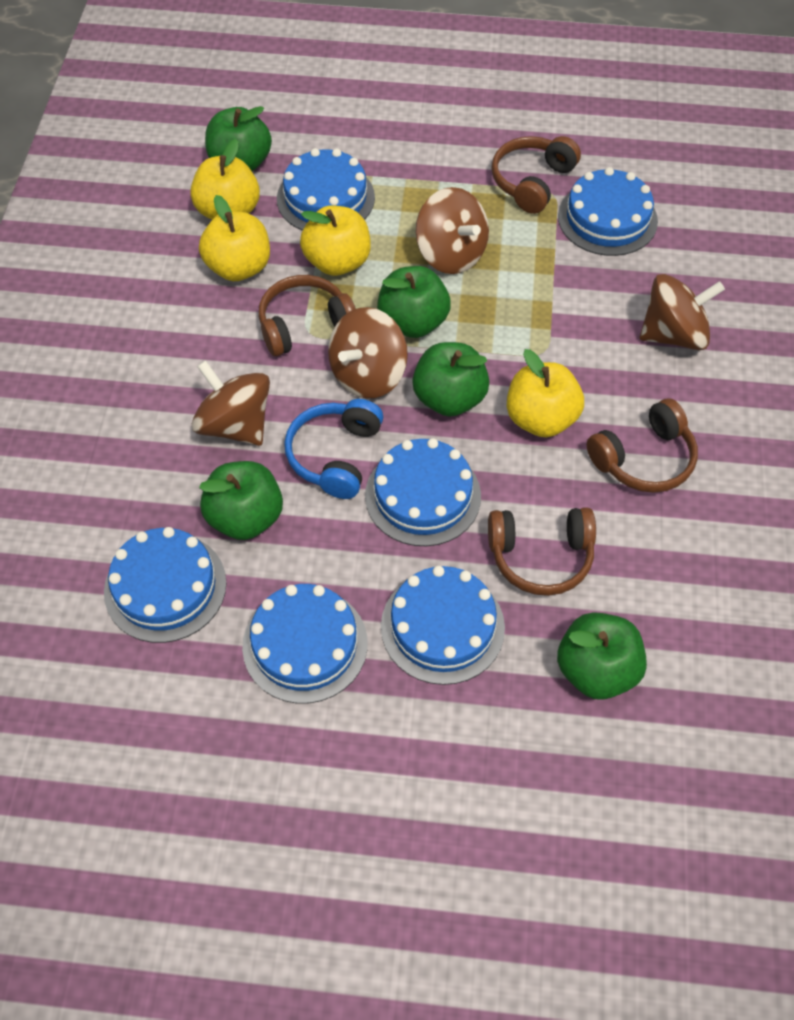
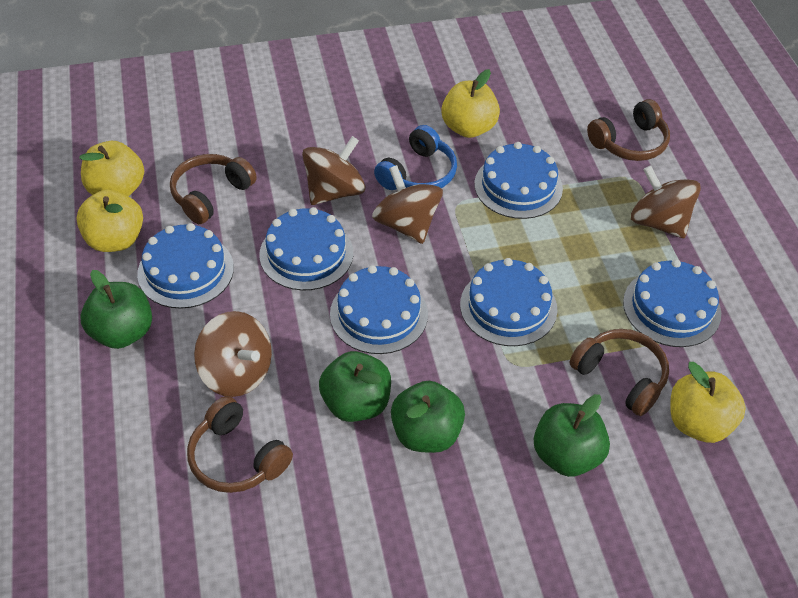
green apple: [199,461,283,540] [205,106,272,171] [377,266,451,338] [412,342,489,417] [557,612,647,700] = 5 -> [81,270,152,349] [319,351,391,422] [391,381,465,453] [534,394,610,477] = 4

